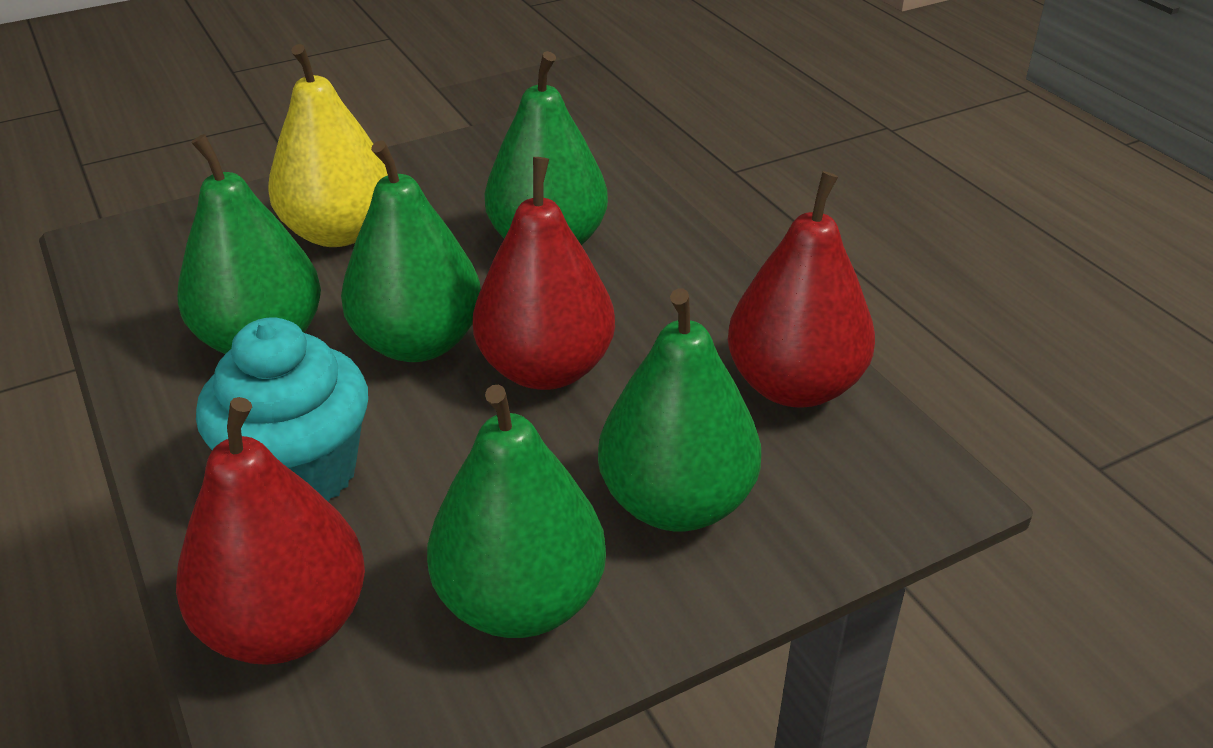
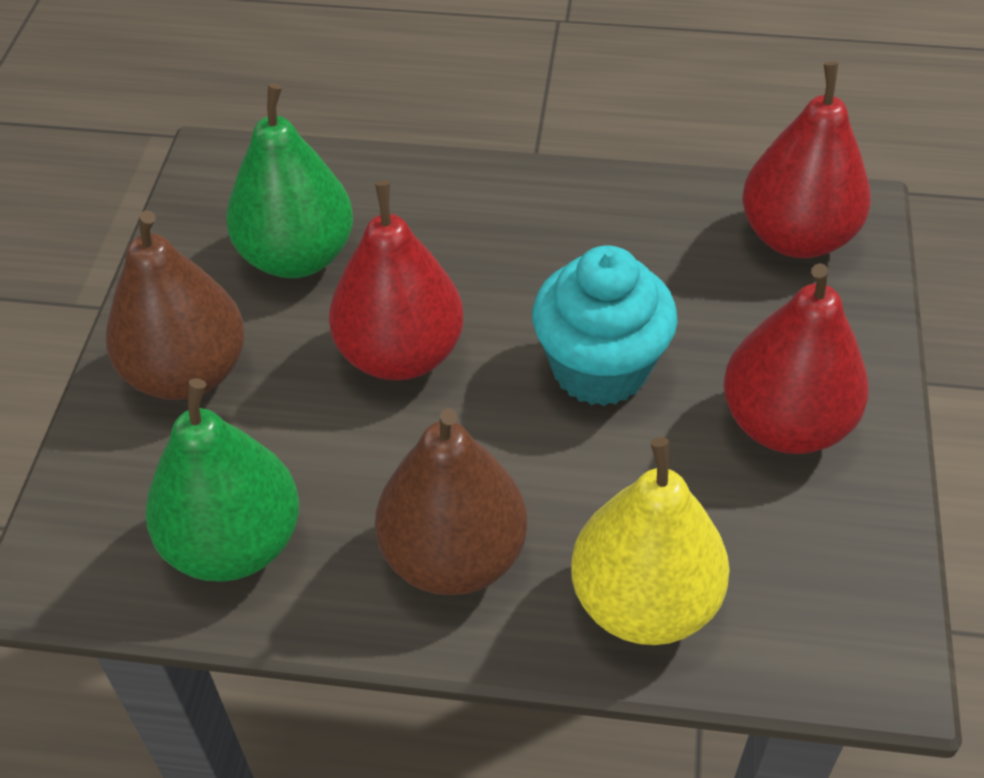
brown pear: none = 0 -> [106,210,245,400] [375,408,527,595] = 2
green pear: [177,134,321,354] [341,140,481,362] [427,385,606,638] [485,51,608,245] [598,289,761,532] = 5 -> [145,378,299,582] [226,83,353,278] = 2

